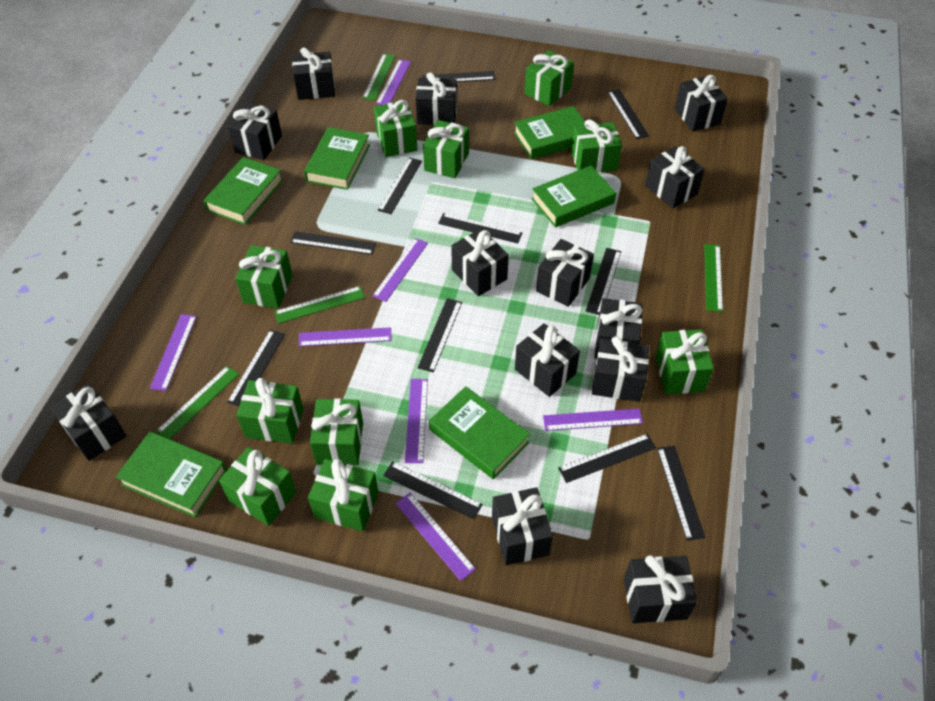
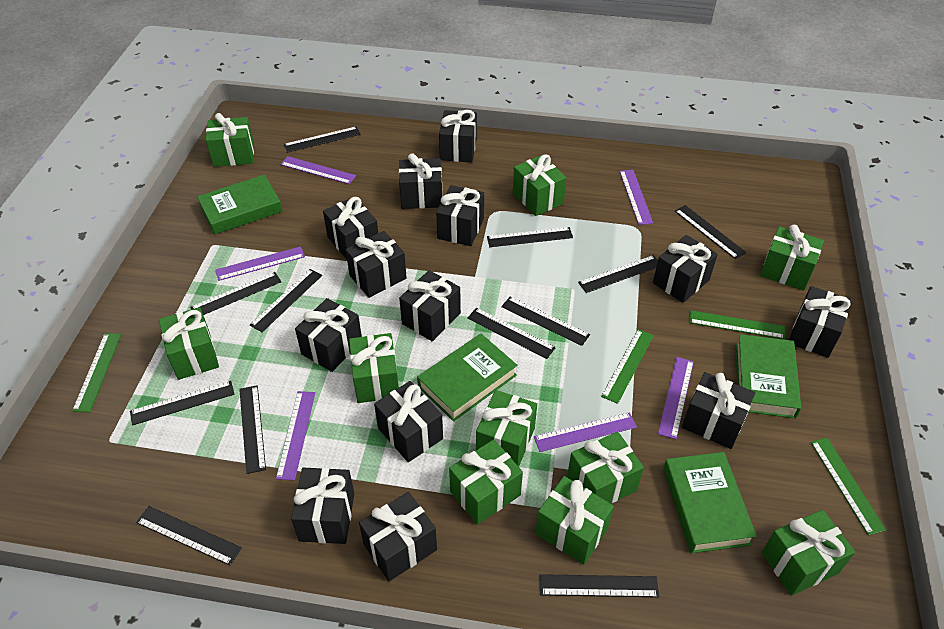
black ruler: [227,329,285,406] [290,231,376,255] [378,157,422,214] [383,461,483,519] [418,298,462,372] [422,71,495,82] [438,213,522,243] [558,434,656,483] [586,248,621,315] [607,89,649,139] [657,446,705,541] = 11 -> [130,381,235,425] [136,506,242,565] [190,272,281,315] [239,385,266,474] [250,269,322,332] [284,127,360,153] [467,307,556,359] [487,227,573,247] [501,297,590,346] [539,574,659,597] [578,255,658,293] [675,205,746,259] = 12
green book: [116,431,227,517] [203,157,283,225] [304,127,370,190] [429,386,530,479] [514,106,585,159] [531,165,616,228] = 6 -> [197,174,282,235] [417,334,518,422] [663,452,757,553] [735,334,801,419] = 4
purple ruler: [150,314,197,391] [299,327,392,347] [372,238,428,302] [376,59,411,105] [396,492,476,581] [405,379,428,463] [543,408,643,431] = 7 -> [215,246,305,281] [276,391,315,481] [280,156,356,184] [534,412,637,452] [619,170,653,225] [658,357,694,439] = 6

